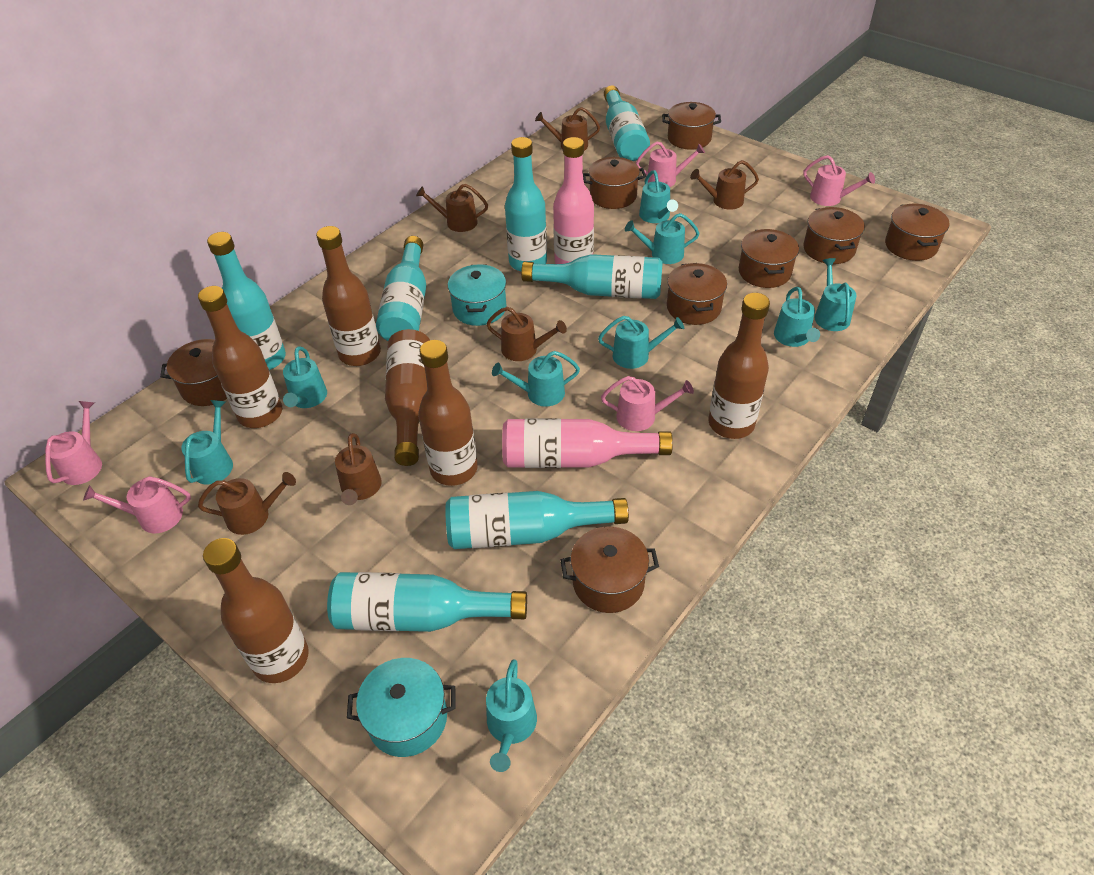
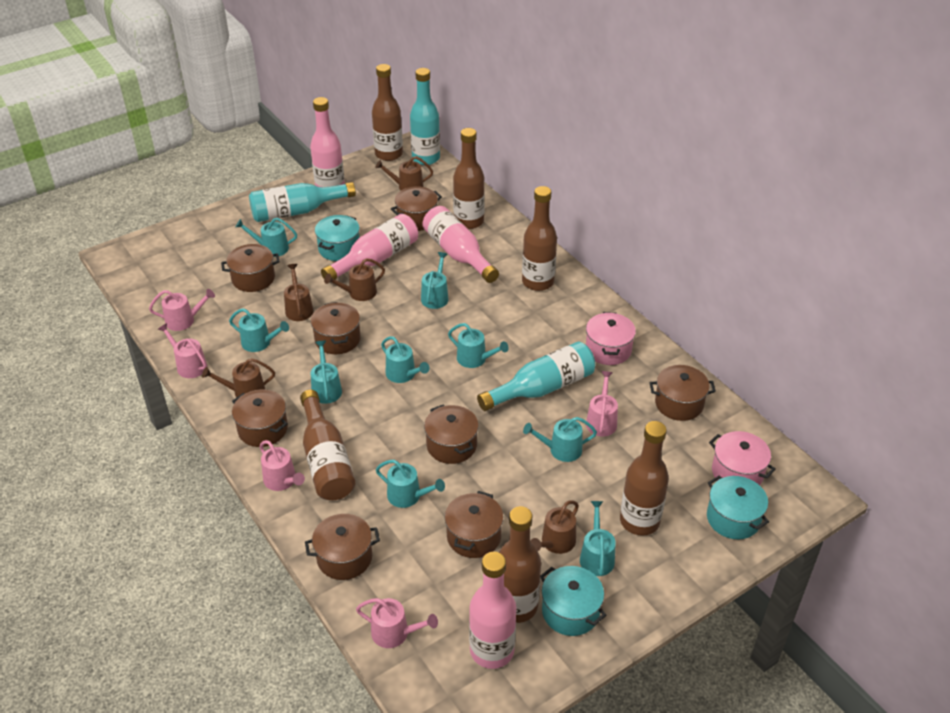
brown watering can: [198,472,296,535] [335,433,382,505] [416,184,488,232] [487,307,567,361] [535,107,600,151] [690,160,759,210] = 6 -> [202,358,275,398] [284,264,314,321] [324,258,385,301] [375,156,433,191] [530,501,579,554] = 5
pink bottle: [502,419,673,468] [553,137,594,264] = 2 -> [310,97,345,187] [321,214,418,283] [422,206,499,283] [469,552,516,669] = 4
pink pot: none = 0 -> [586,312,636,365] [709,431,776,485] = 2
turquoise bottle: [207,232,286,370] [327,572,527,632] [376,236,426,341] [446,491,629,549] [505,137,547,272] [521,254,663,299] [604,85,650,161] = 7 -> [249,182,356,222] [410,68,440,165] [477,341,595,411] = 3
turquoise pot: [347,658,456,757] [448,264,507,326] = 2 -> [315,215,360,261] [540,566,606,636] [707,476,769,540] = 3

